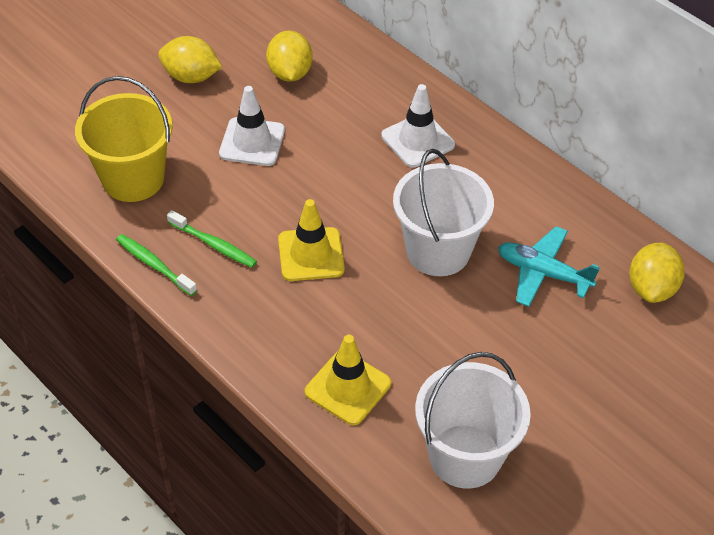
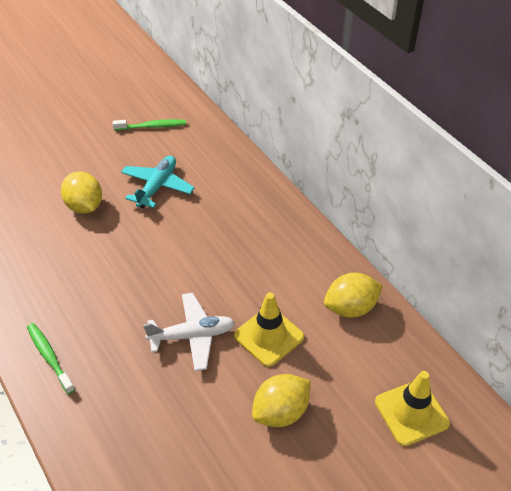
white bucket: [393,149,494,276] [415,352,531,488] = 2 -> none = 0
white plane: none = 0 -> [143,293,235,371] = 1
white traffic cone: [219,86,285,166] [381,84,455,167] = 2 -> none = 0
yellow bucket: [75,76,172,202] = 1 -> none = 0

